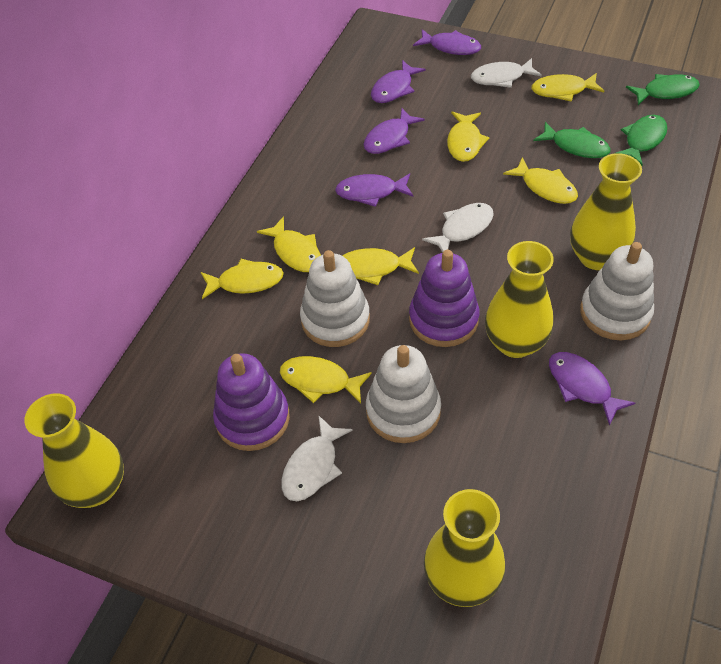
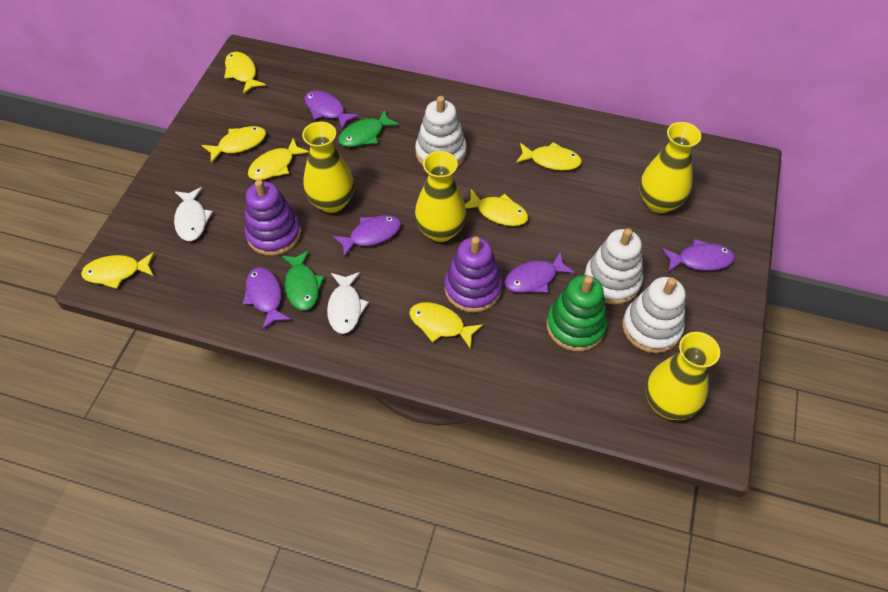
green fish: [533,122,611,158] [614,115,667,166] [626,74,700,105] = 3 -> [281,250,324,310] [338,109,399,147] = 2
green stacking toy: none = 0 -> [546,275,607,351] = 1
white fish: [281,415,353,501] [422,203,494,252] [471,58,542,88] = 3 -> [174,187,213,241] [327,272,369,334] = 2

